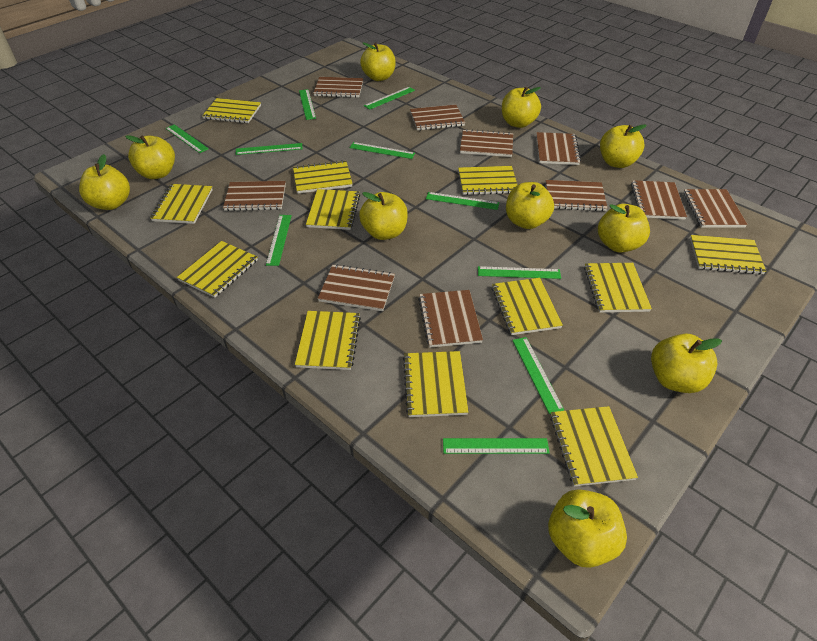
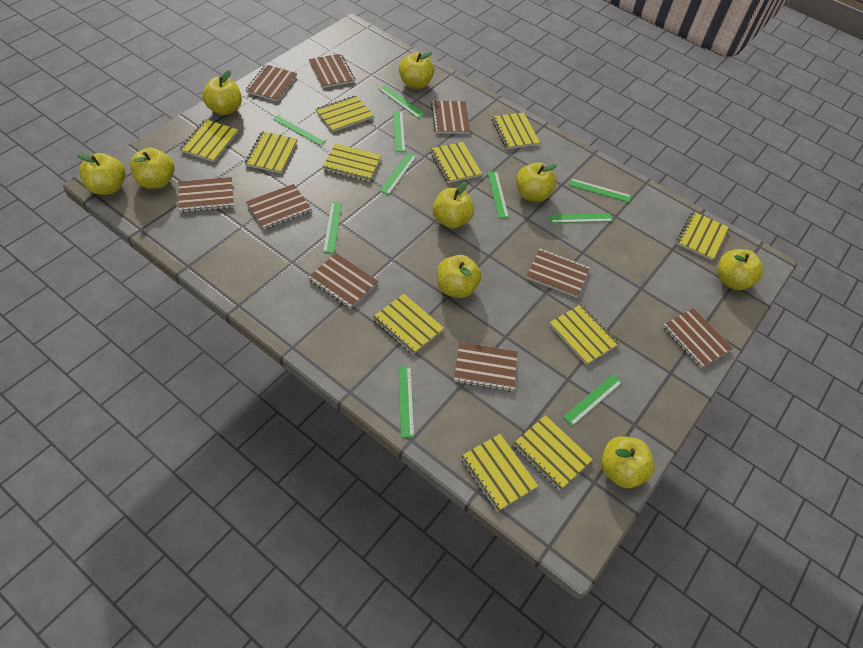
brown notebook: [223,181,286,211] [314,77,363,98] [318,264,395,311] [410,105,465,130] [418,290,483,348] [460,129,513,157] [536,132,581,165] [546,180,607,211] [631,180,687,220] [683,189,748,228] = 10 -> [178,177,234,212] [245,65,297,102] [246,184,312,229] [308,253,378,309] [309,54,355,88] [431,101,471,134] [454,342,518,392] [527,248,590,298] [663,308,733,368] = 9
yellow apple: [79,154,130,210] [125,135,175,179] [359,192,408,240] [360,42,395,81] [502,87,541,128] [506,182,554,229] [548,489,627,568] [598,204,650,253] [600,124,647,168] [651,334,722,393] = 10 -> [77,153,125,195] [130,148,174,189] [202,70,242,115] [399,51,434,89] [433,182,474,228] [437,255,481,298] [516,162,557,202] [601,436,655,488] [718,249,763,290] = 9
yellow notebook: [150,184,213,224] [177,241,258,298] [202,98,261,123] [293,160,352,194] [295,311,361,370] [306,189,360,230] [403,351,469,417] [458,166,517,195] [492,278,563,335] [550,406,638,487] [584,263,652,313] [690,235,766,275] = 12 -> [180,119,238,162] [245,131,297,173] [316,96,374,132] [322,143,381,182] [373,294,444,355] [430,142,482,183] [460,434,538,512] [492,112,540,149] [513,415,593,491] [549,304,619,365] [676,211,729,260] = 11

